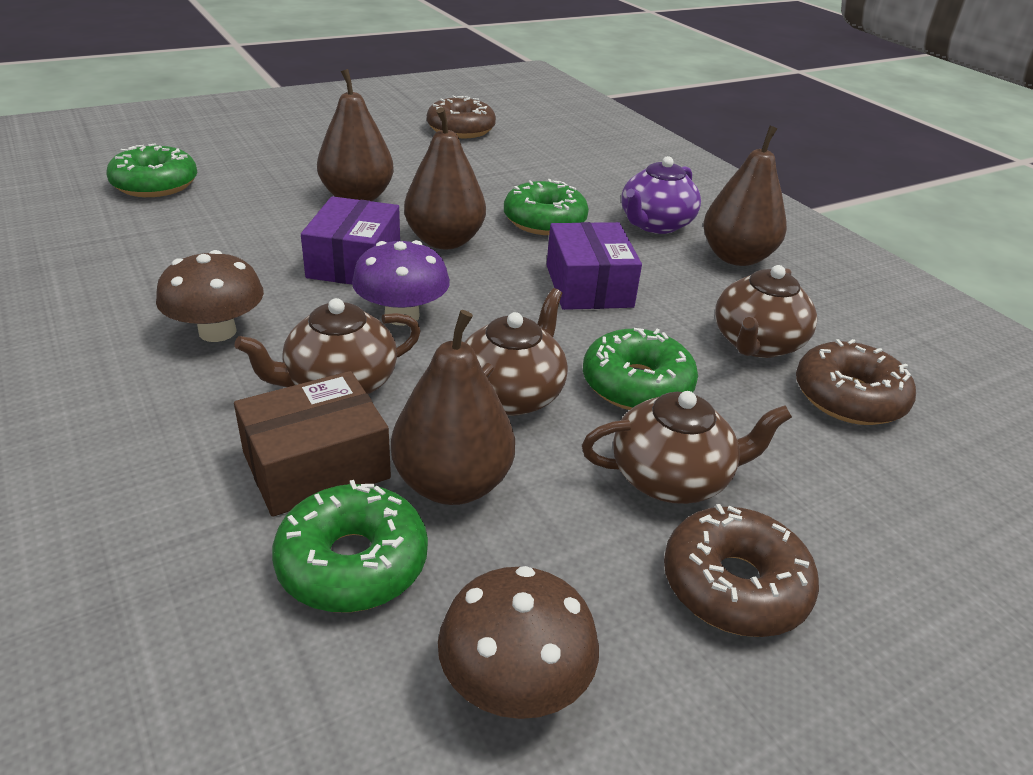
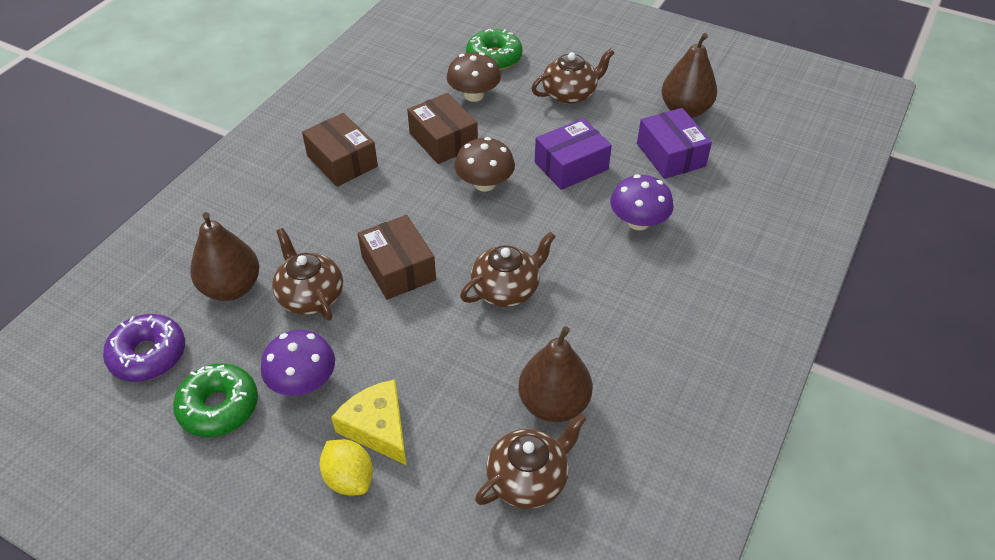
brown box: [234,371,391,517] = 1 -> [302,113,378,187] [358,215,436,300] [407,93,478,164] = 3
brown donut: [427,96,496,138] [664,504,819,637] [796,339,916,425] = 3 -> none = 0
brown pear: [317,69,394,201] [391,310,515,505] [404,107,486,249] [703,126,787,266] = 4 -> [190,212,259,301] [518,326,593,422] [662,33,717,118] = 3
green donut: [106,143,197,197] [272,480,428,613] [504,179,589,235] [583,328,698,410] = 4 -> [173,363,258,437] [466,29,523,70] = 2
purple donut: none = 0 -> [103,314,185,382] = 1
purple mushroom: [352,240,450,326] = 1 -> [261,330,335,396] [610,175,674,230] = 2
purple teapot: [621,156,701,234] = 1 -> none = 0
yellow cheese: none = 0 -> [331,379,407,465] = 1
yellow lemon: none = 0 -> [319,439,373,495] = 1

